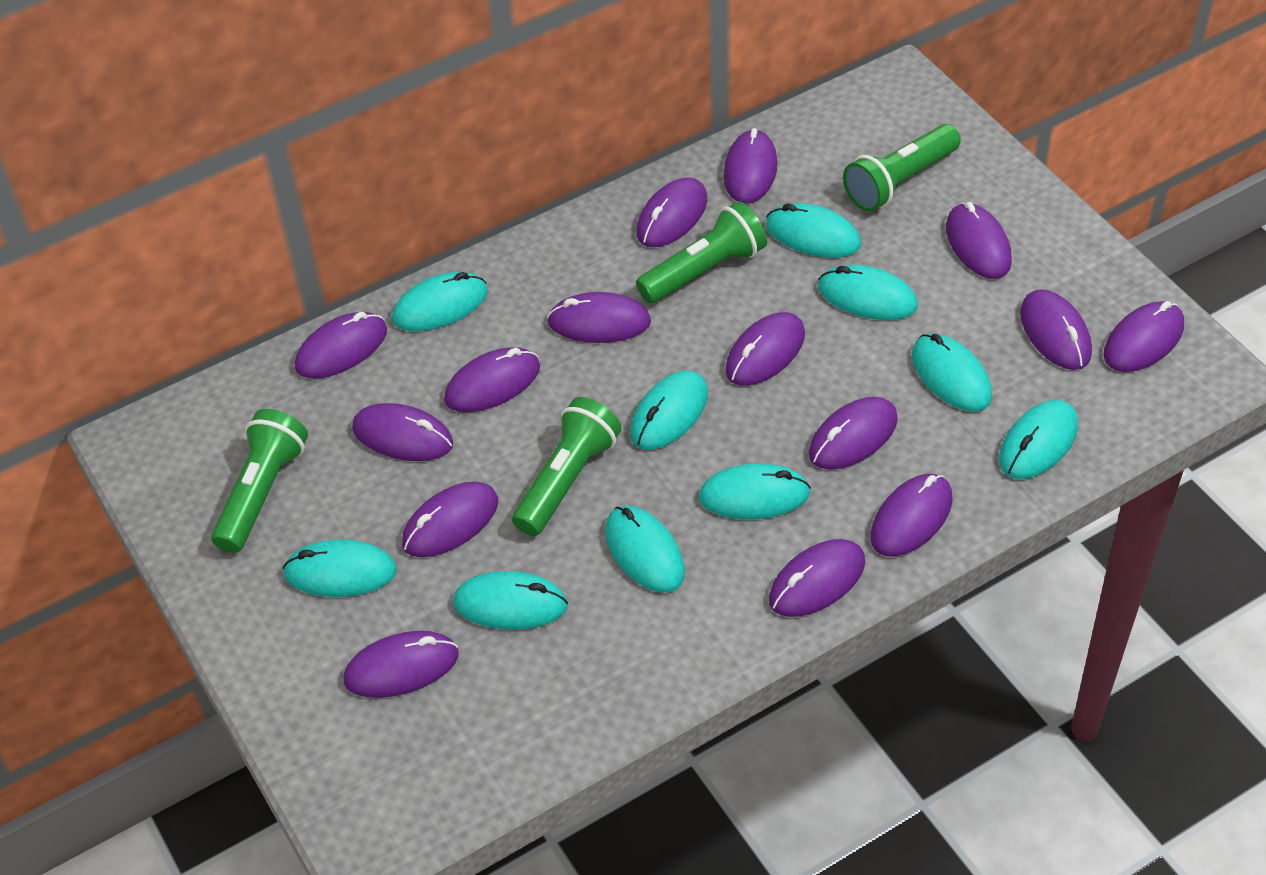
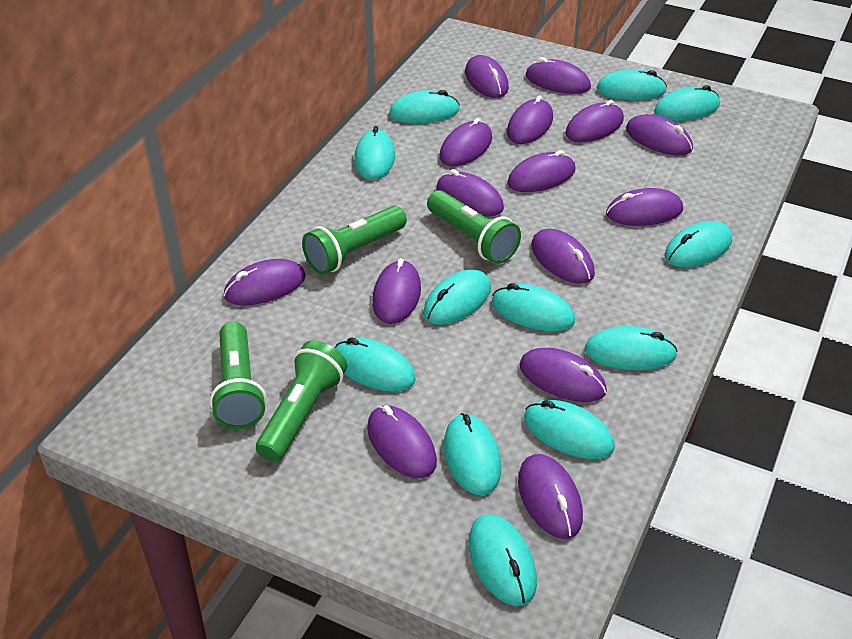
turquoise mouse: [282,540,397,597] [392,272,488,331] [453,571,568,630] [605,506,685,593] [630,371,708,450] [699,463,811,519] [766,203,861,258] [818,265,918,320] [912,334,992,411] [999,400,1078,479] = 10 -> [335,338,416,392] [354,126,395,180] [389,90,460,123] [423,270,491,325] [444,413,501,495] [468,514,537,606] [491,283,575,331] [524,400,615,459] [584,326,678,370] [597,69,667,100] [654,85,720,121] [664,221,732,267] = 12

